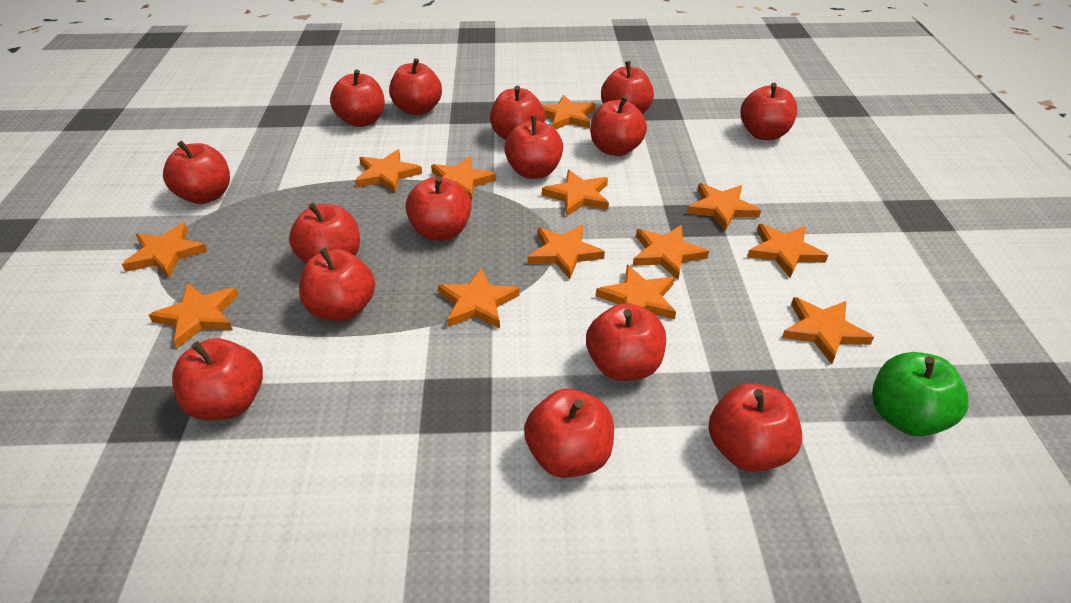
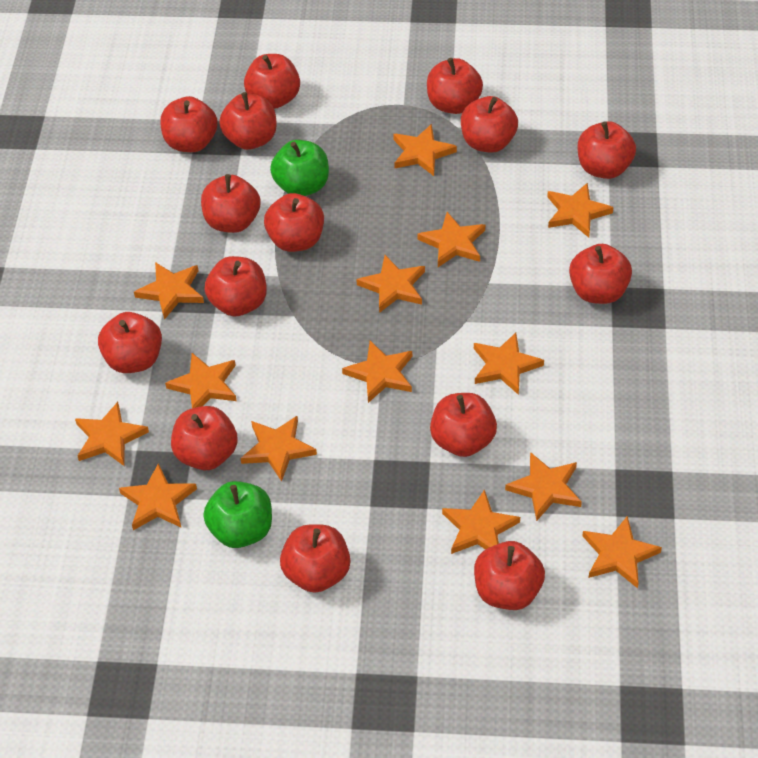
green apple: [872,352,968,436] = 1 -> [203,481,272,548] [270,140,329,196] = 2
orange star: [122,223,207,278] [149,284,238,348] [355,149,422,193] [431,156,496,201] [438,268,520,329] [528,225,605,279] [542,95,595,130] [542,170,609,217] [596,265,676,319] [633,225,709,280] [687,183,761,231] [747,224,828,278] [782,297,874,364] = 13 -> [75,402,149,466] [119,463,197,530] [134,262,204,320] [165,353,237,408] [240,416,317,481] [342,341,412,403] [356,255,425,313] [393,124,457,176] [418,212,485,267] [442,489,520,554] [474,332,544,395] [505,452,582,521] [547,183,614,238] [582,516,662,588] = 14

